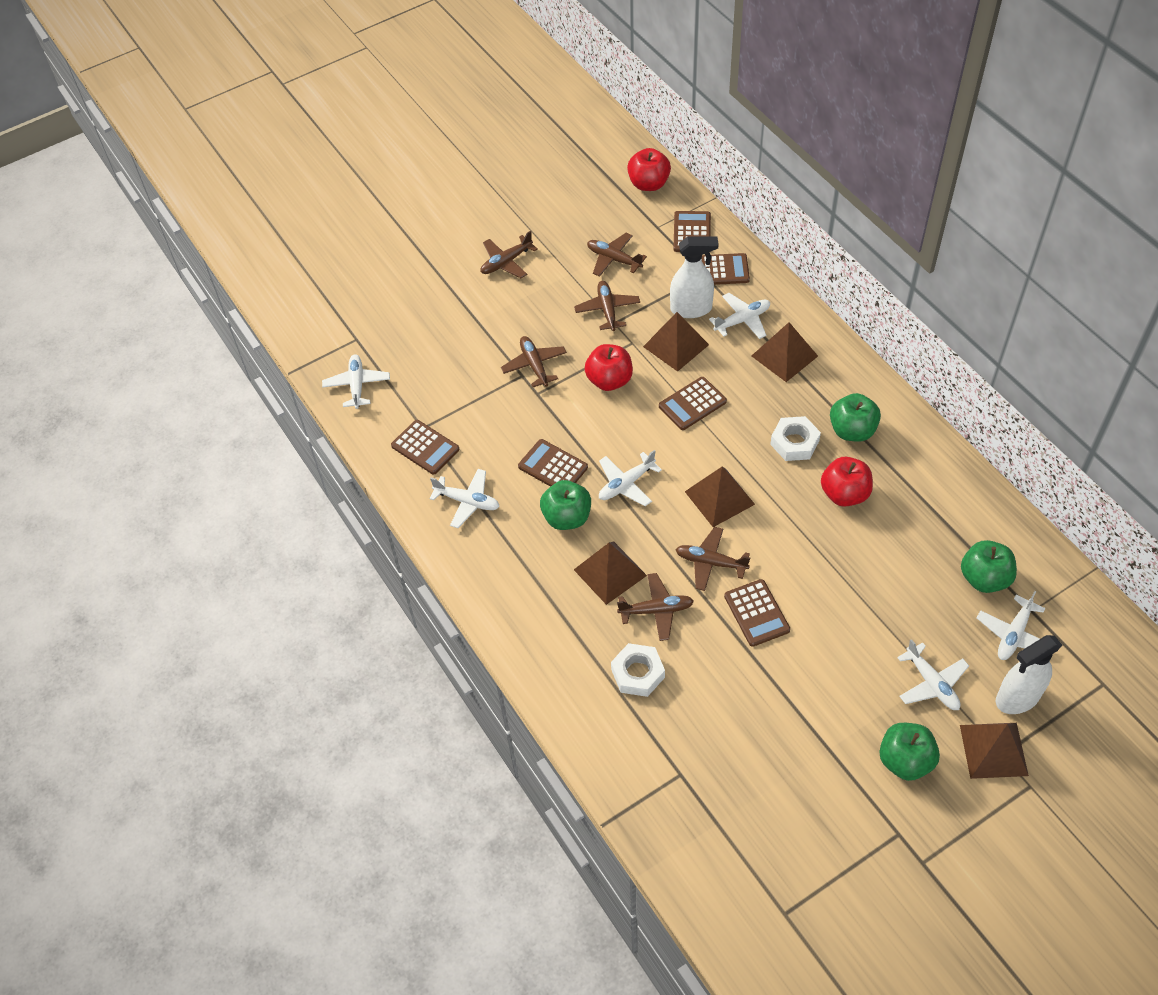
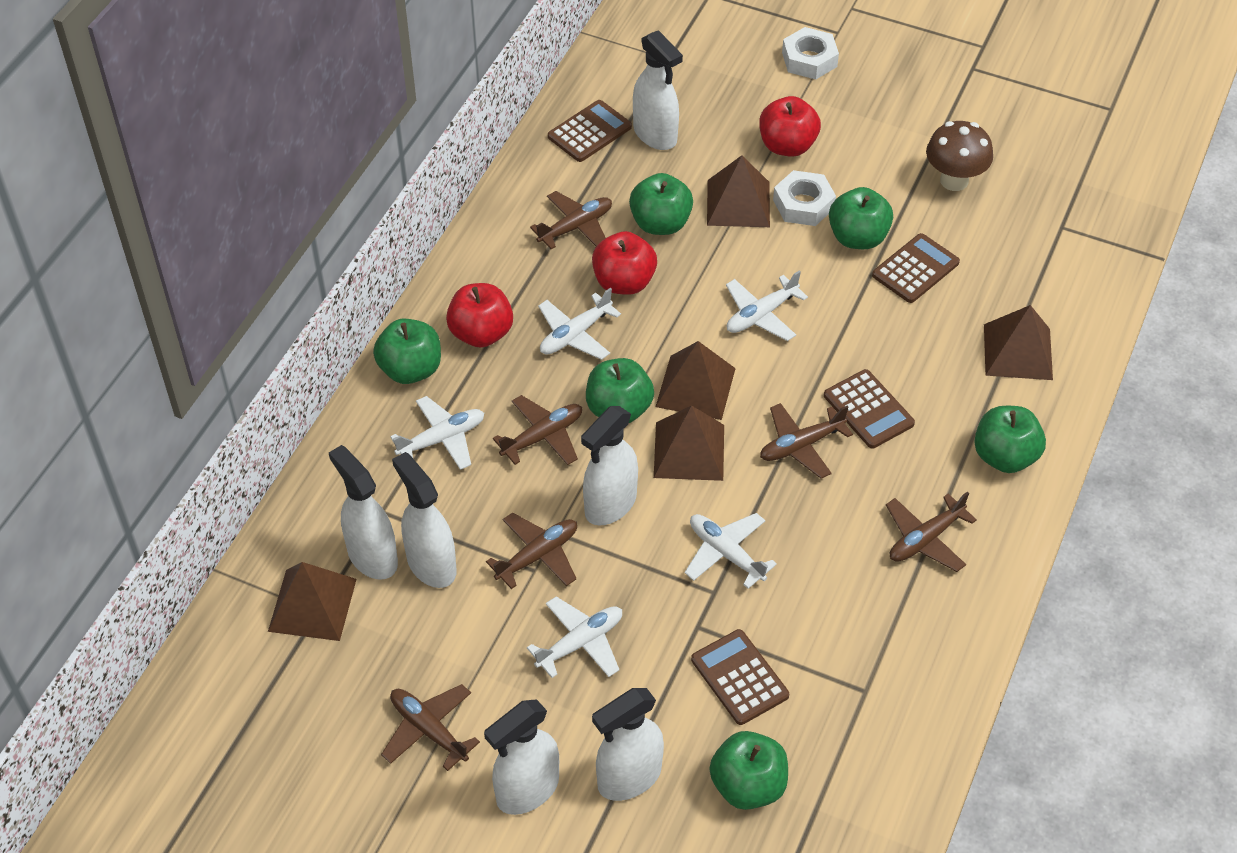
brown calculator: [391,420,459,475] [518,439,588,487] [659,377,727,430] [673,211,711,252] [701,253,750,285] [724,579,790,647] = 6 -> [548,100,632,162] [691,629,789,725] [824,369,915,449] [872,233,960,303] = 4
brown mushroom: none = 0 -> [926,121,993,191] = 1
green apple: [540,480,591,530] [830,393,881,442] [879,723,940,781] [961,540,1017,593] = 4 -> [373,319,441,384] [586,358,654,423] [629,173,693,235] [710,731,788,810] [829,187,893,249] [974,406,1046,473] = 6
white plane: [322,354,390,409] [429,469,500,528] [599,450,662,506] [709,293,770,339] [897,639,969,710] [977,591,1045,660] = 6 -> [390,396,484,470] [527,597,622,678] [538,288,621,360] [685,513,777,589] [726,271,808,341] = 5
white spray bottle: [670,236,719,318] [996,635,1062,714] = 2 -> [329,445,398,580] [392,452,456,588] [484,700,559,815] [581,406,638,525] [592,688,664,801] [633,30,683,150] = 6

